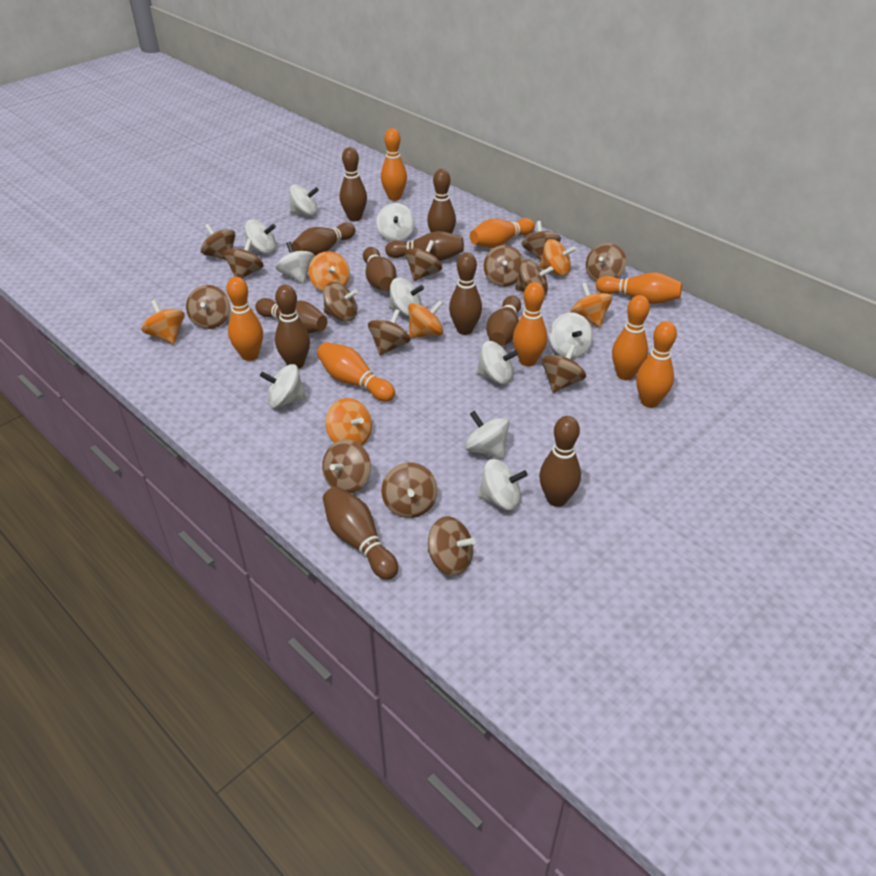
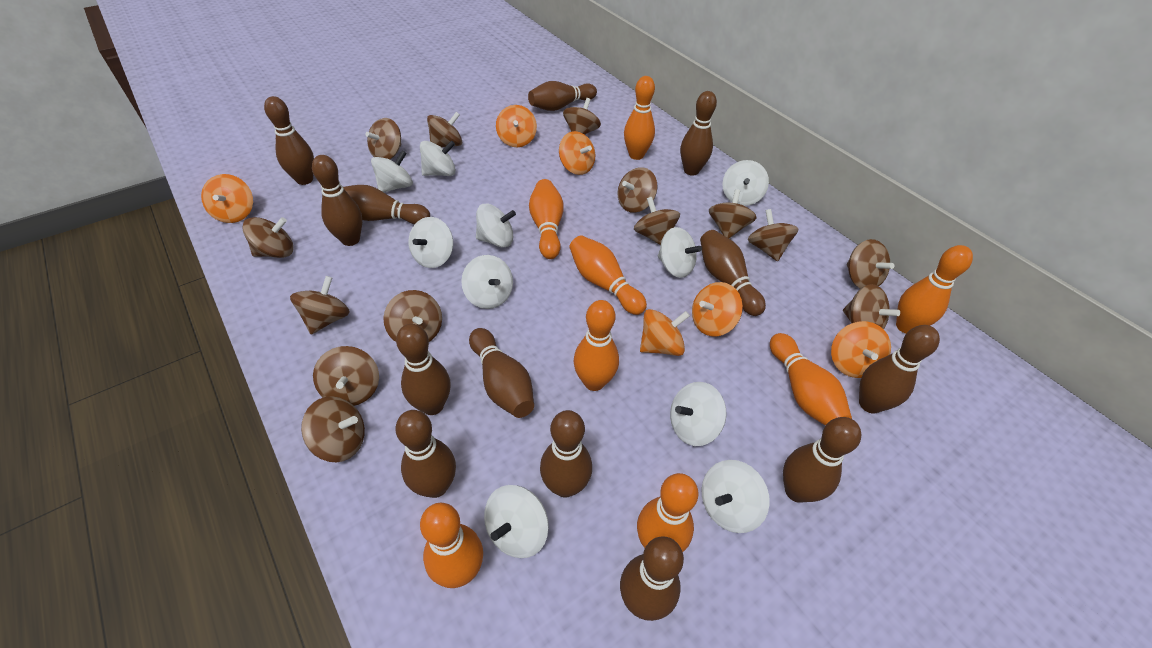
brown bowling pin: [255,298,327,334] [275,285,310,369] [292,222,356,256] [323,487,398,580] [340,147,367,221] [363,247,397,291] [385,231,464,261] [427,169,456,234] [449,252,482,335] [486,295,521,346] [539,416,581,507] = 11 -> [264,96,314,185] [312,155,362,246] [343,185,430,225] [396,324,451,415] [396,410,456,498] [469,328,534,418] [528,81,597,111] [540,410,592,498] [620,536,684,621] [680,91,717,176] [700,230,766,316] [783,417,861,503] [859,325,940,414] = 13

